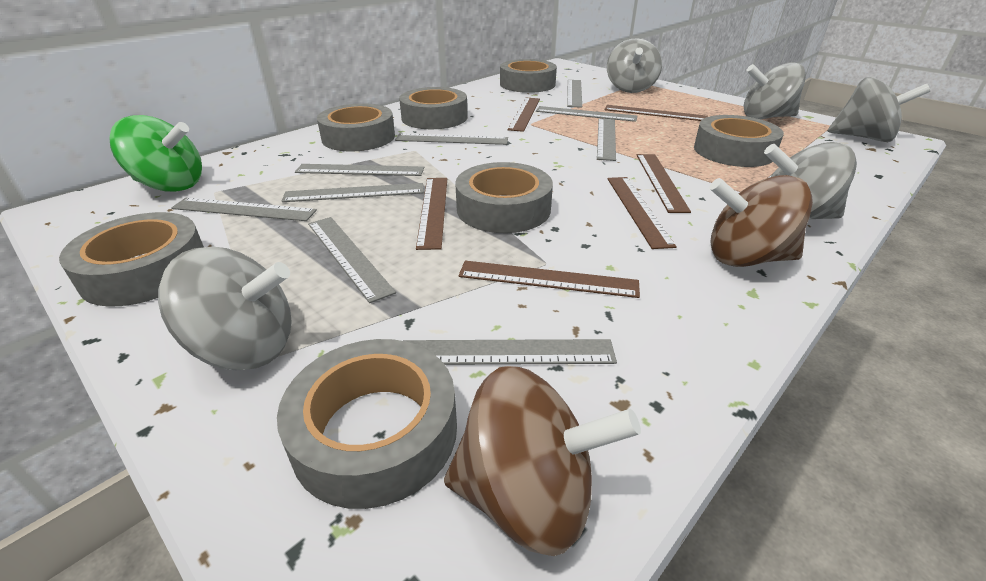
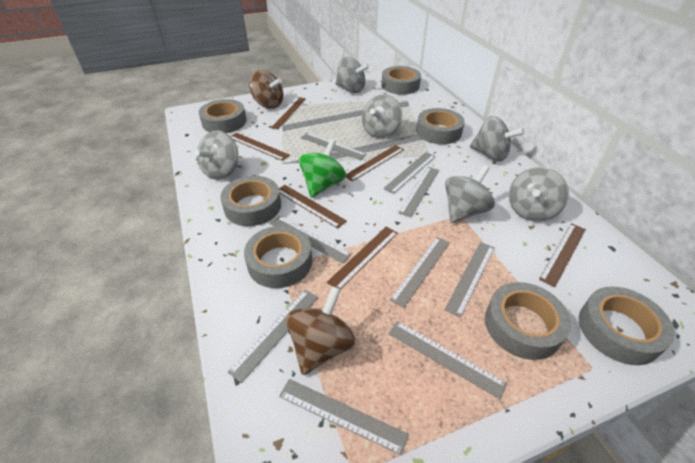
grey spinning top: [158,247,292,370] [607,38,662,93] [743,62,806,119] [764,142,857,219] [828,77,930,142] = 5 -> [194,131,238,180] [335,57,369,93] [362,95,402,138] [445,165,495,223] [470,116,525,161] [509,167,569,222] = 6

